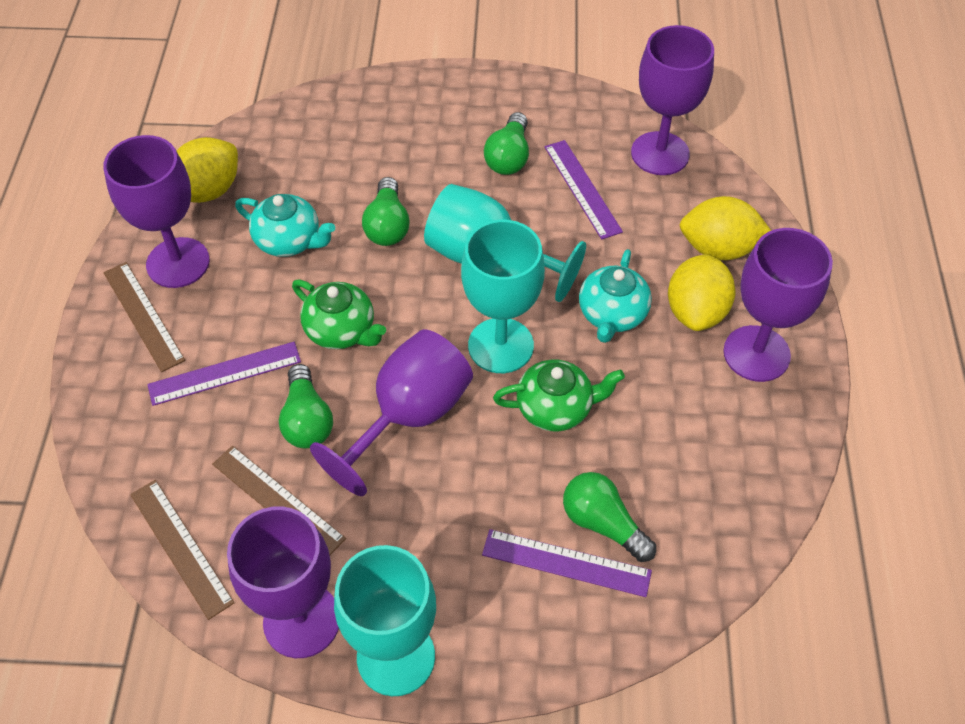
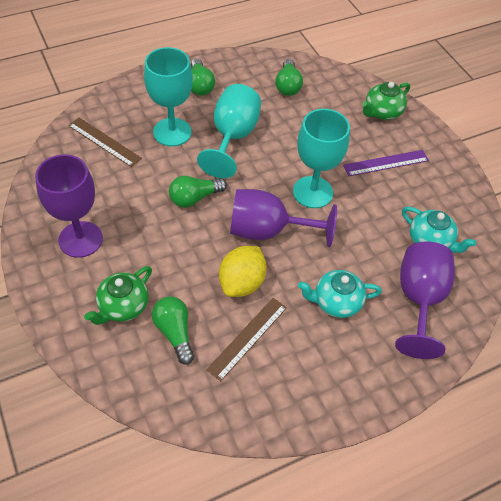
brown ruler: [103,262,185,372] [130,480,234,620] [212,446,346,555] = 3 -> [68,118,142,167] [206,298,287,381] = 2
purple goblet: [103,135,210,288] [227,506,339,658] [310,329,473,496] [631,25,714,175] [723,228,833,382] = 5 -> [35,154,103,258] [230,189,337,247] [395,241,455,359] = 3
purple ruler: [147,342,301,406] [482,529,652,597] [545,140,623,240] = 3 -> [343,150,429,176] = 1
yellow lemon: [177,137,238,203] [668,254,735,331] [680,196,771,260] = 3 -> [219,246,267,297] = 1

